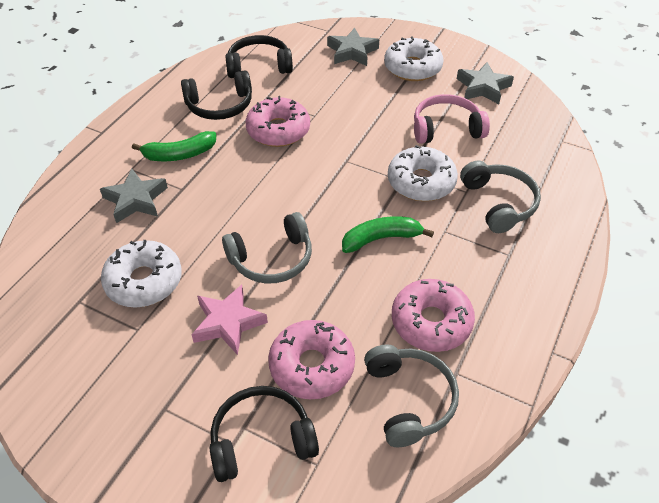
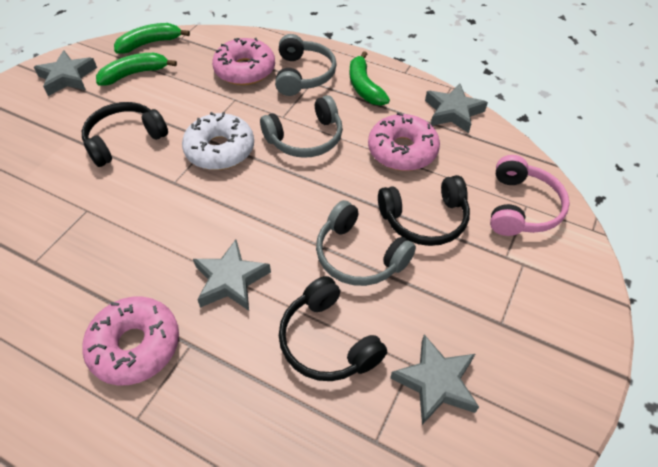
green banana: [132,131,216,161] [342,216,434,253] = 2 -> [96,53,177,86] [114,23,190,54] [350,51,390,106] = 3
grey star: [100,168,168,223] [327,27,379,66] [457,62,514,104] = 3 -> [34,50,97,96] [193,239,271,311] [390,335,479,425] [425,84,488,133] = 4
pink star: [191,285,268,355] = 1 -> none = 0
white donut: [101,240,182,308] [384,36,444,81] [388,145,458,201] = 3 -> [182,112,254,170] = 1

